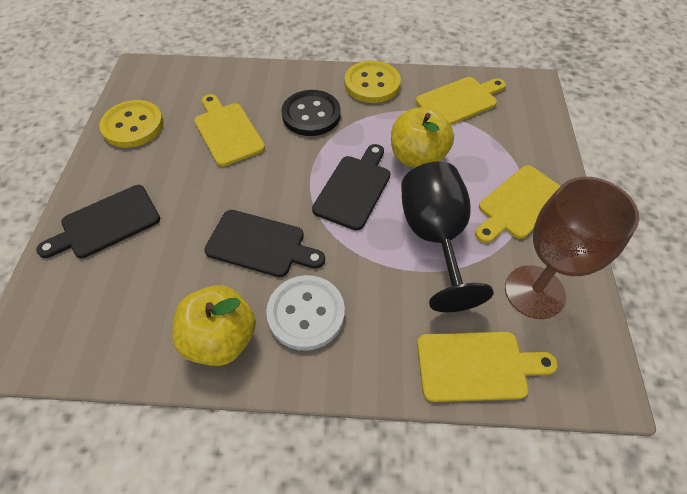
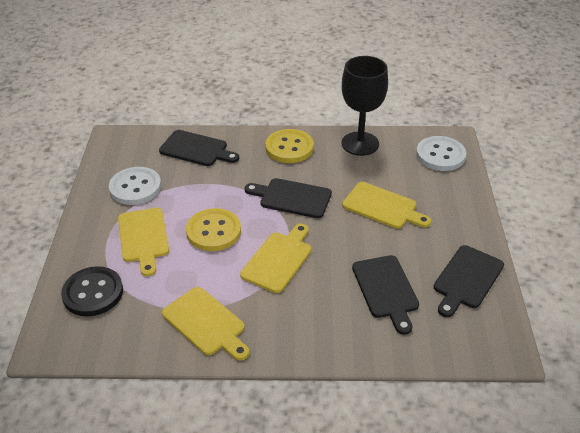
black cutting board: [36,185,160,258] [204,210,325,277] [312,144,390,231] = 3 -> [159,130,239,166] [245,178,332,218] [352,255,419,335] [434,245,504,317] = 4
brown goblet: [505,177,639,319] = 1 -> none = 0
white button: [266,275,345,351] = 1 -> [109,167,161,205] [416,136,466,171] = 2
yellow apple: [172,285,256,366] [391,107,454,168] = 2 -> none = 0

